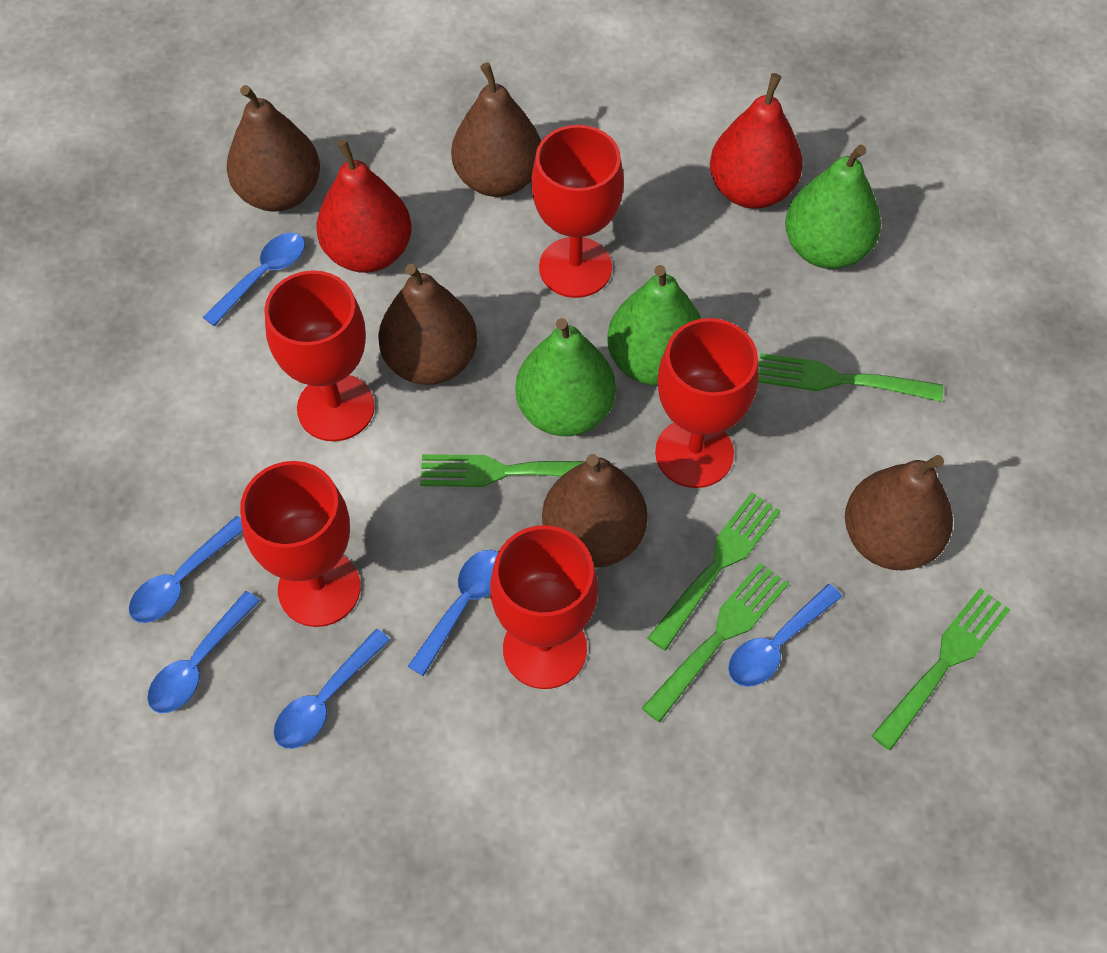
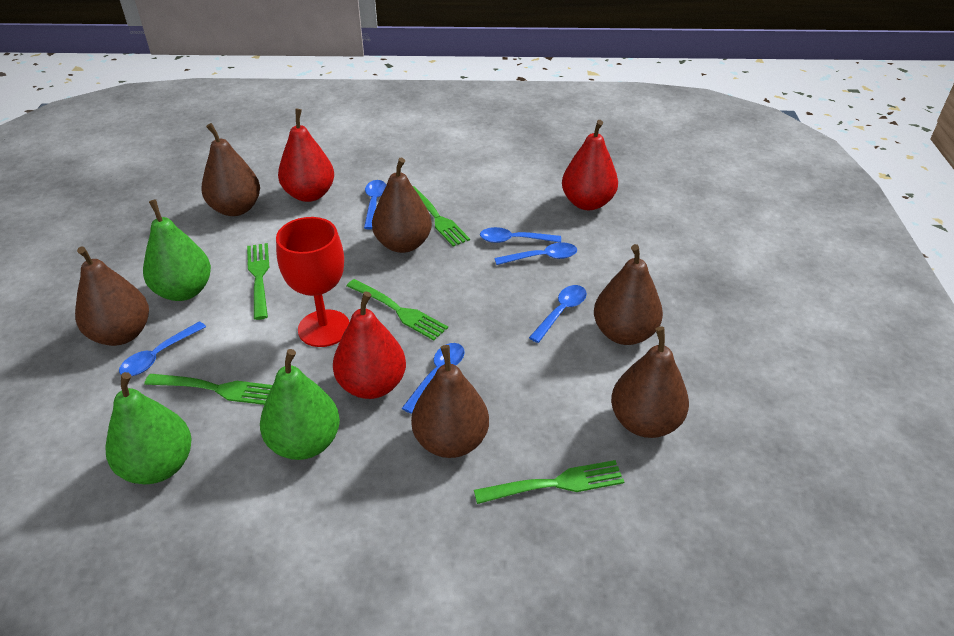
brown pear: [227,85,320,211] [378,264,478,385] [451,62,541,197] [542,454,647,568] [845,455,953,571] = 5 -> [75,246,149,346] [201,123,260,216] [372,157,432,253] [411,345,489,458] [594,244,663,345] [611,327,689,438] = 6
red goblet: [240,461,361,627] [264,270,375,441] [490,525,598,689] [531,125,624,298] [655,318,759,488] = 5 -> [276,217,350,347] = 1
red pear: [316,139,412,273] [710,73,803,209] = 2 -> [278,109,334,202] [333,292,406,399] [562,120,618,210] = 3

